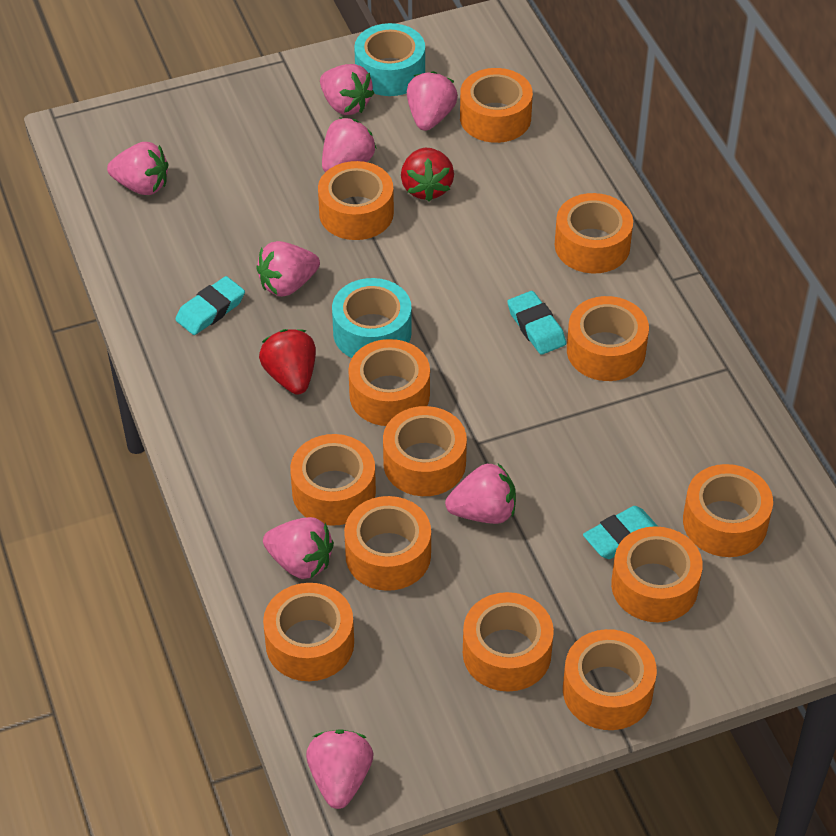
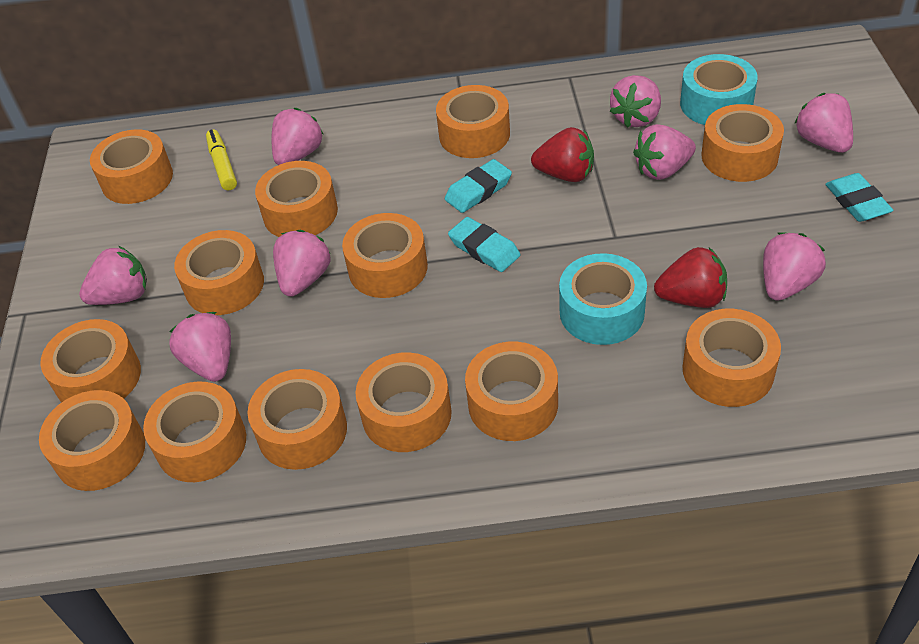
yellow marker: none = 0 -> [206,129,237,191] = 1

